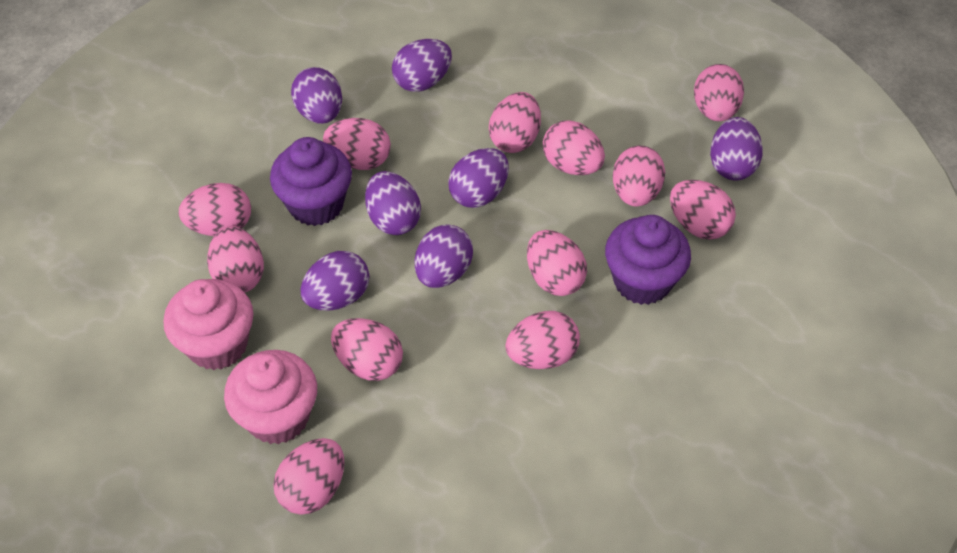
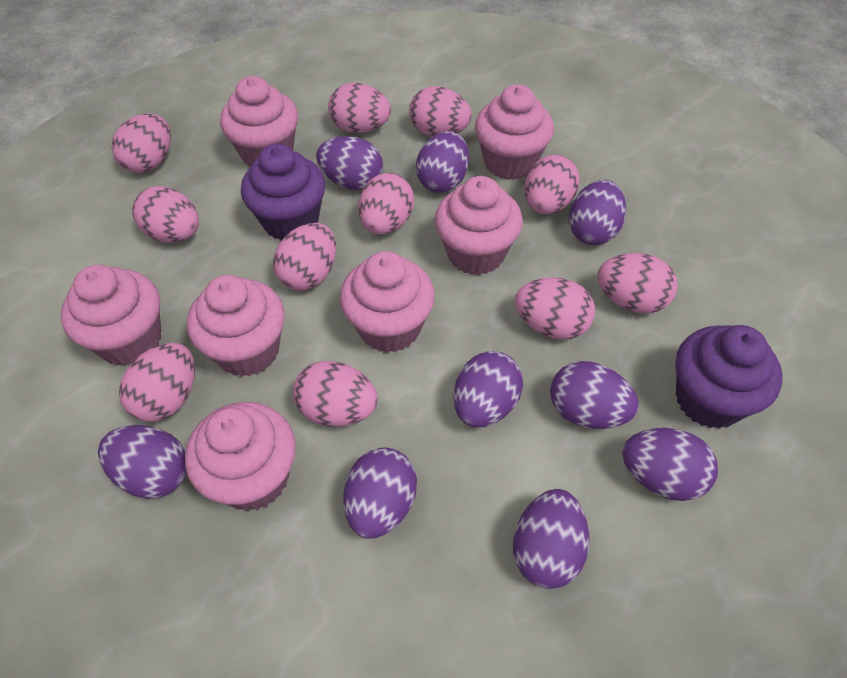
pink cupcake: [163,279,253,370] [224,350,317,444] = 2 -> [61,265,161,366] [185,402,296,511] [187,275,285,377] [220,76,298,167] [340,251,435,353] [435,176,523,275] [475,84,554,180] = 7
pink egg: [179,183,251,236] [207,226,264,293] [273,438,344,515] [323,118,391,170] [331,318,403,381] [489,92,541,153] [505,311,580,369] [527,230,587,296] [543,120,605,175] [613,146,665,207] [670,180,736,240] [694,64,744,121] = 12 -> [112,113,171,173] [119,343,195,422] [132,186,199,242] [273,223,336,291] [293,361,378,427] [328,83,391,133] [358,173,414,234] [409,86,472,136] [515,278,595,340] [524,154,580,214] [598,253,678,314] = 11
purple egg: [291,67,342,124] [300,251,369,311] [365,171,421,235] [392,39,452,92] [415,224,473,288] [448,148,509,208] [710,117,763,180] = 7 -> [98,425,187,499] [316,136,383,190] [344,448,417,539] [416,131,469,193] [453,351,523,428] [513,489,589,589] [550,361,639,429] [569,180,626,245] [622,428,718,501] = 9

